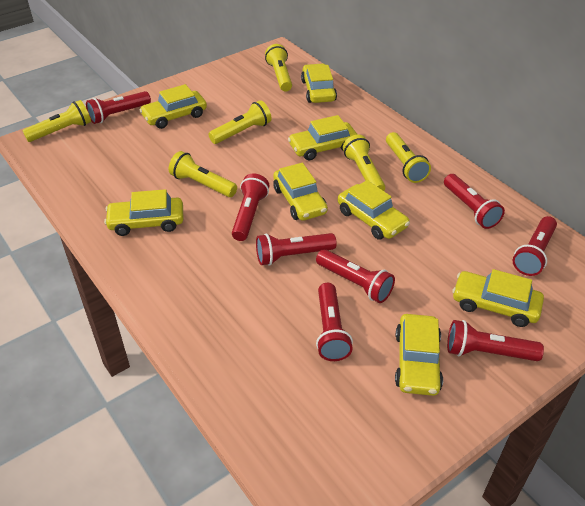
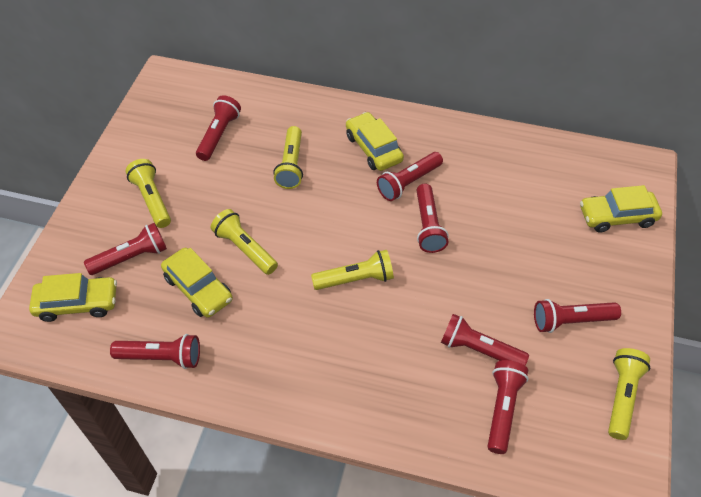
yellow car: [104,189,183,236] [139,84,207,129] [273,163,328,221] [288,115,358,160] [301,64,337,103] [338,180,410,240] [395,314,443,396] [452,269,544,327] = 8 -> [29,273,117,322] [161,248,233,318] [346,112,404,171] [580,185,662,233] = 4
yellow flashlight: [22,100,91,142] [169,151,237,197] [208,100,272,144] [265,44,292,92] [343,134,385,191] [386,132,431,183] = 6 -> [126,159,171,228] [211,209,278,275] [273,126,303,189] [311,250,394,290] [608,348,650,440] = 5

